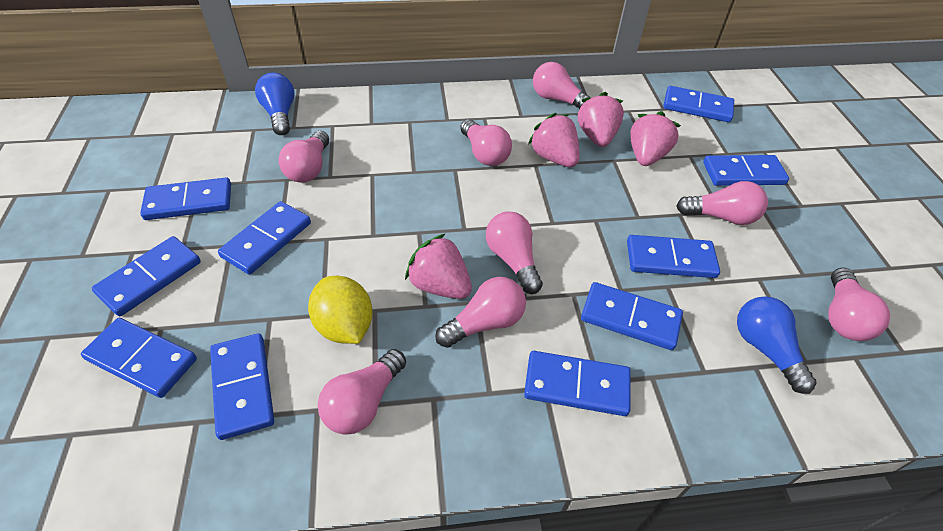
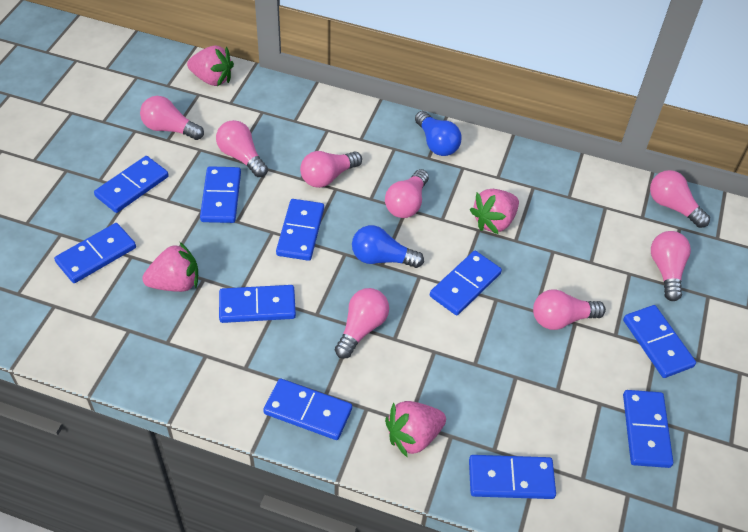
yellow lemon: [308,276,373,344] = 1 -> none = 0

